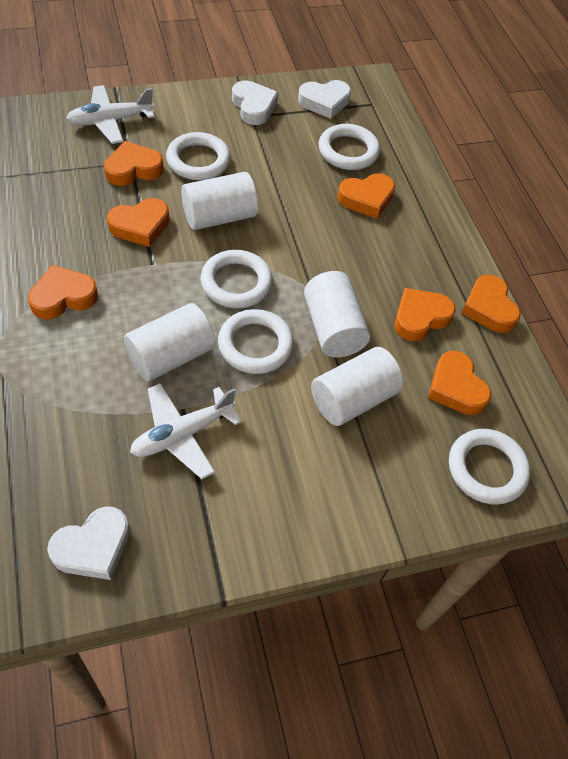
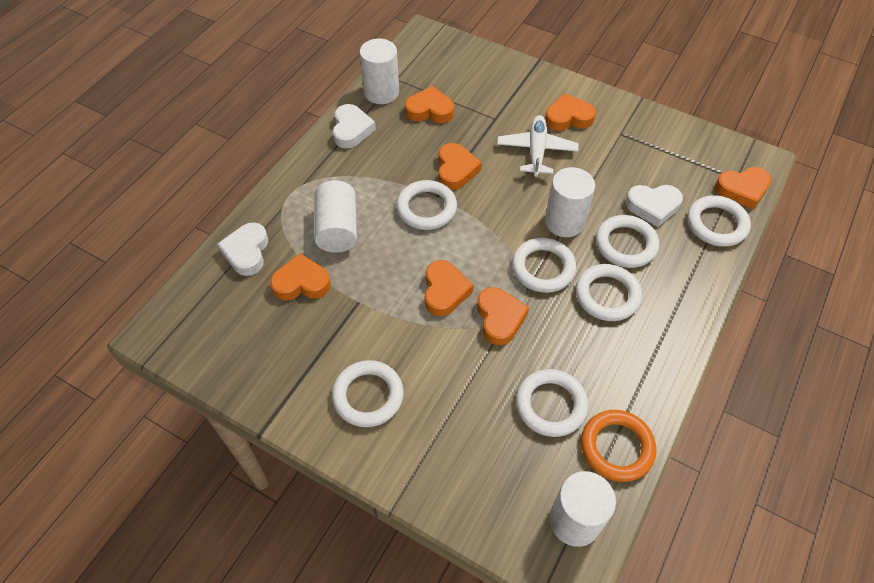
orange ring: none = 0 -> [581,410,656,482] = 1
white plane: [66,85,155,144] [130,383,242,479] = 2 -> [497,115,579,177] = 1
white ring: [166,132,231,180] [200,250,273,308] [218,309,294,374] [319,124,380,170] [449,429,530,505] = 5 -> [332,360,404,427] [396,180,457,230] [512,238,576,293] [516,369,588,437] [576,264,642,321] [596,215,659,268] [687,195,751,247] = 7

